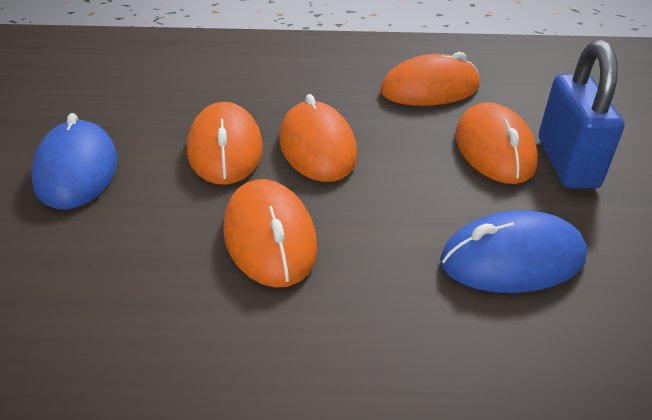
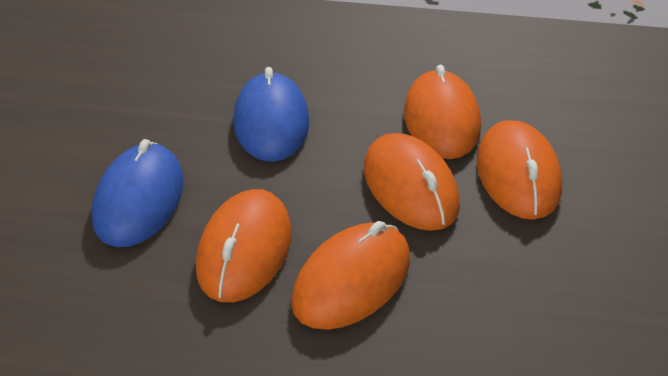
blue padlock: [539,40,624,189] = 1 -> none = 0

